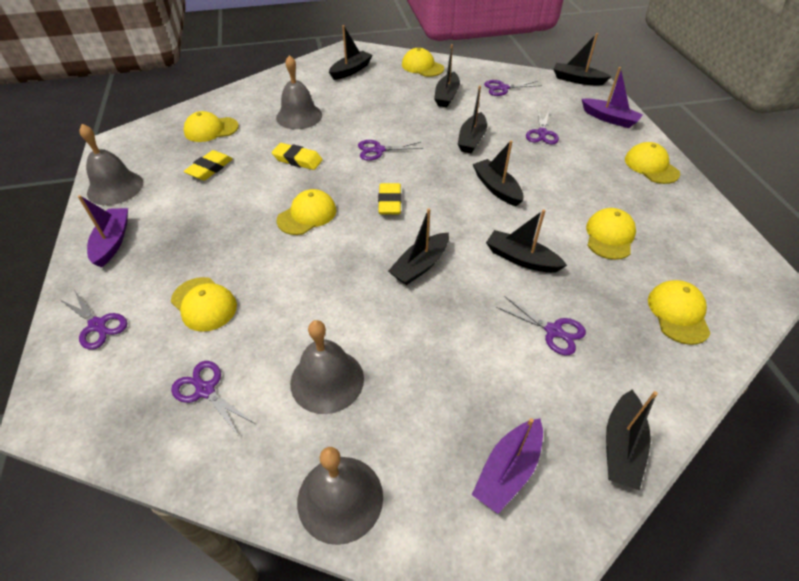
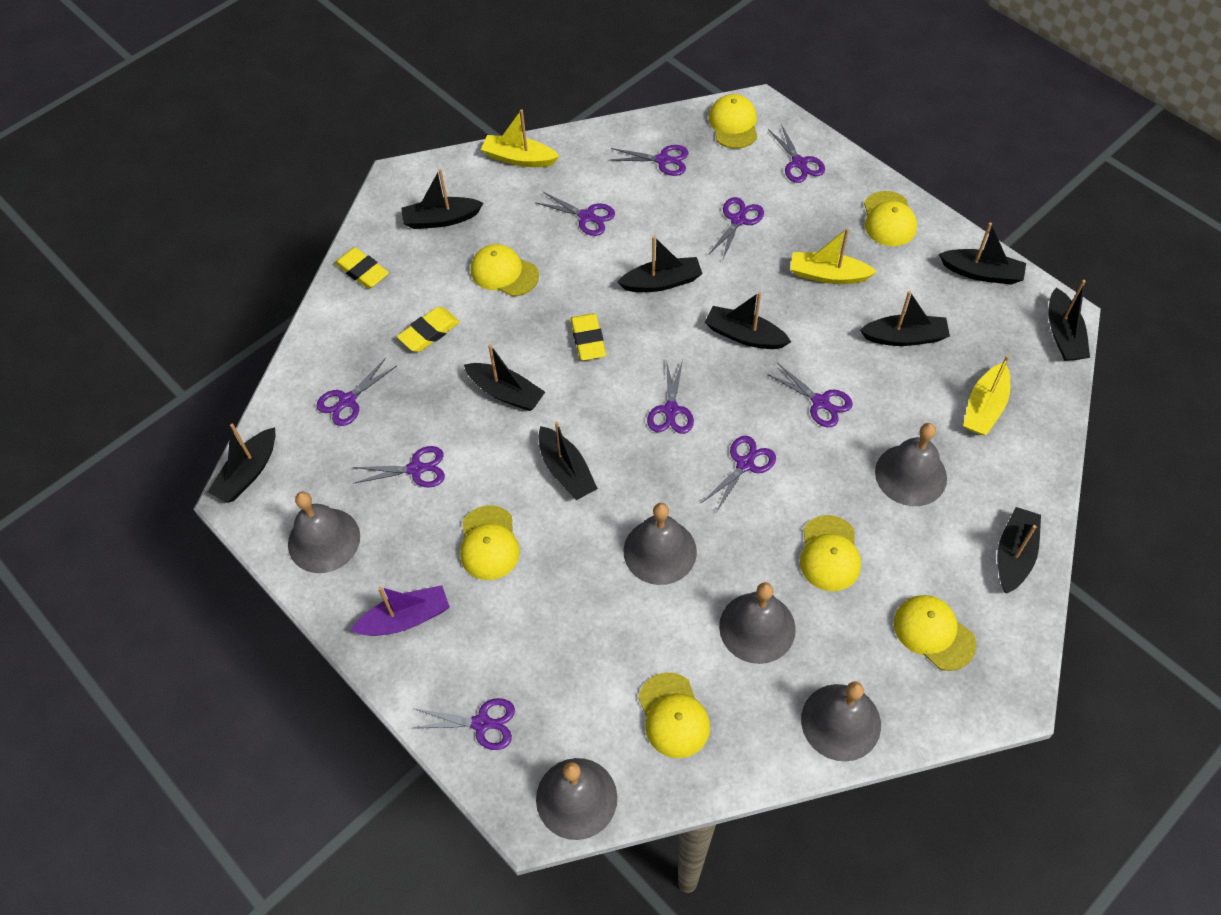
black boat: [329,25,373,80] [388,208,449,285] [434,44,460,107] [458,85,487,153] [473,140,524,206] [486,209,567,273] [553,33,612,86] [606,390,658,490] = 8 -> [208,424,275,503] [401,169,483,229] [464,344,545,411] [538,421,598,500] [617,236,703,292] [705,292,791,349] [860,291,950,346] [939,222,1026,285] [997,507,1041,594] [1049,280,1090,361] = 10
grey bell: [79,124,143,205] [276,55,322,129] [290,320,364,414] [297,447,383,545] = 4 -> [288,492,360,573] [536,758,617,840] [624,503,697,585] [719,582,796,664] [801,682,881,762] [875,423,947,506] = 6
purple boat: [78,195,128,268] [472,418,543,514] [582,67,643,128] = 3 -> [350,585,450,636] = 1
purple scissors: [59,290,127,350] [171,361,255,436] [358,140,423,161] [484,80,542,96] [496,296,586,355] [526,111,559,144] = 6 -> [317,358,397,426] [353,446,445,488] [413,698,515,750] [535,191,615,236] [611,145,689,176] [647,359,694,434] [703,436,776,512] [708,197,764,261] [767,363,853,427] [768,124,825,183] = 10
yellow boat: none = 0 -> [481,109,560,167] [790,228,877,284] [963,355,1010,435] = 3

